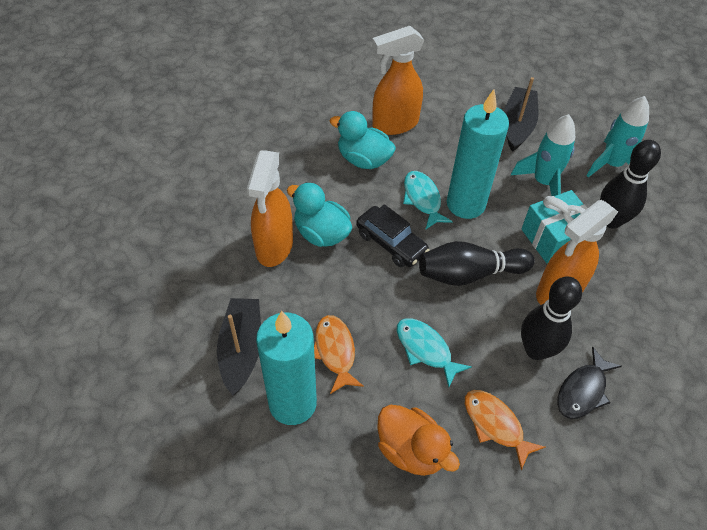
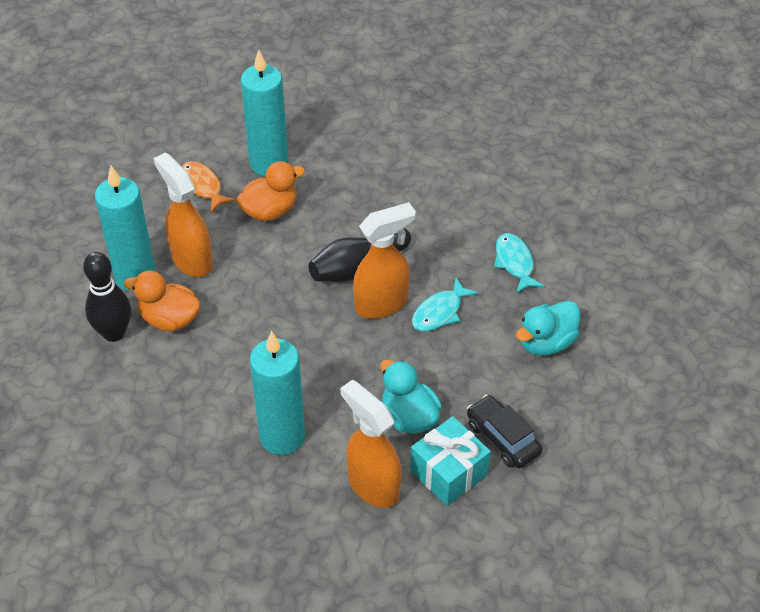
black boat: [217,298,261,395] [504,77,539,152] = 2 -> none = 0
black bowling pin: [419,241,535,286] [521,276,582,360] [600,140,661,229] = 3 -> [83,252,131,342] [308,228,411,282] = 2
black fish: [557,347,622,419] = 1 -> none = 0
orange duck: [377,405,460,476] = 1 -> [124,271,201,331] [236,161,305,221] = 2
orange fish: [314,315,364,394] [465,390,545,470] = 2 -> [182,161,236,213] = 1
turquoise candle: [256,311,317,425] [447,90,509,219] = 2 -> [95,166,156,292] [241,50,288,176] [250,331,305,455] = 3
turquoise rocket: [511,114,575,196] [586,96,649,177] = 2 -> none = 0

